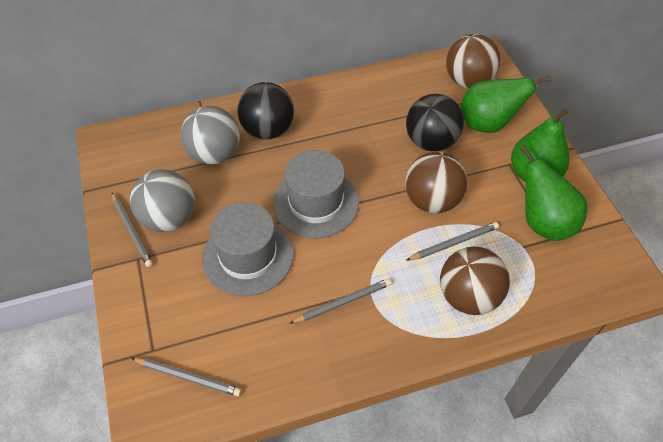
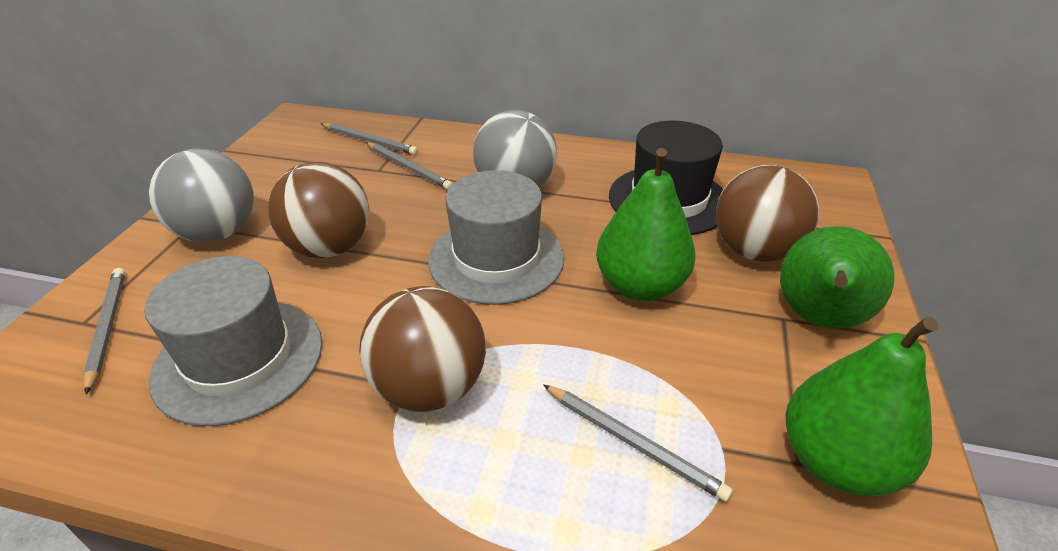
black ball: [237,82,294,140] [406,94,464,152] = 2 -> none = 0
black hat: none = 0 -> [609,121,723,235] = 1

